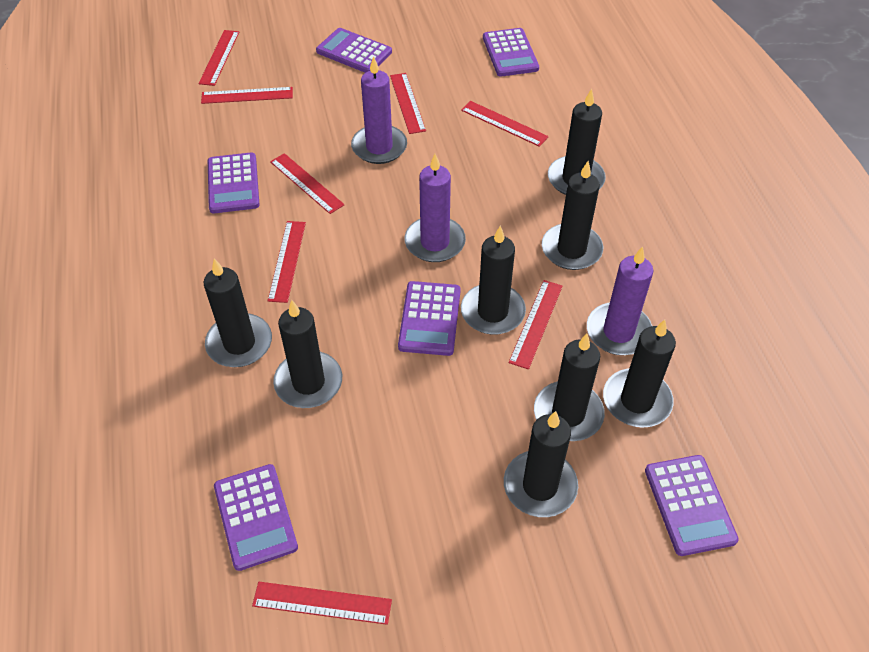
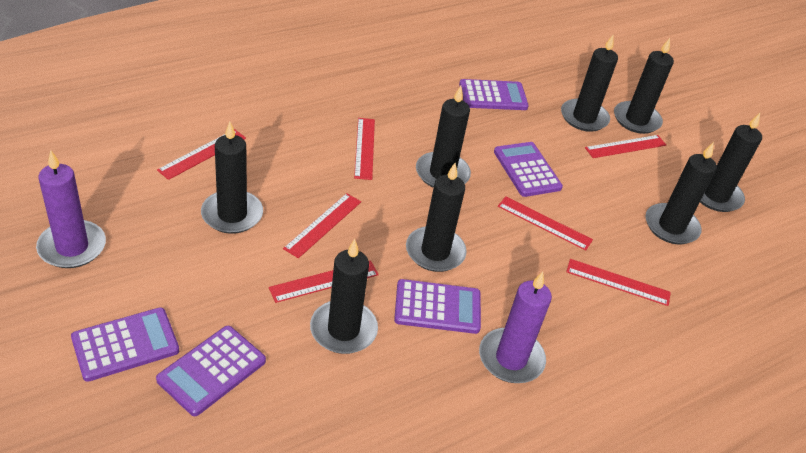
purple calculator: [208,152,260,214] [214,464,298,571] [316,28,392,73] [398,281,461,356] [483,28,539,77] [645,455,739,556] = 6 -> [71,307,179,382] [156,326,266,416] [394,279,481,334] [459,79,529,110] [494,142,563,197] = 5
purple candle: [351,56,407,164] [404,154,466,262] [587,246,653,355] = 3 -> [36,150,106,268] [479,271,552,383] = 2
red ruler: [199,30,239,86] [201,87,293,104] [252,582,392,625] [268,221,306,303] [270,153,345,214] [390,73,426,134] [461,101,549,147] [509,280,563,369] = 8 -> [157,129,246,180] [269,260,379,303] [283,193,361,258] [354,118,375,180] [498,196,593,251] [566,259,671,306] [585,135,666,158] = 7

